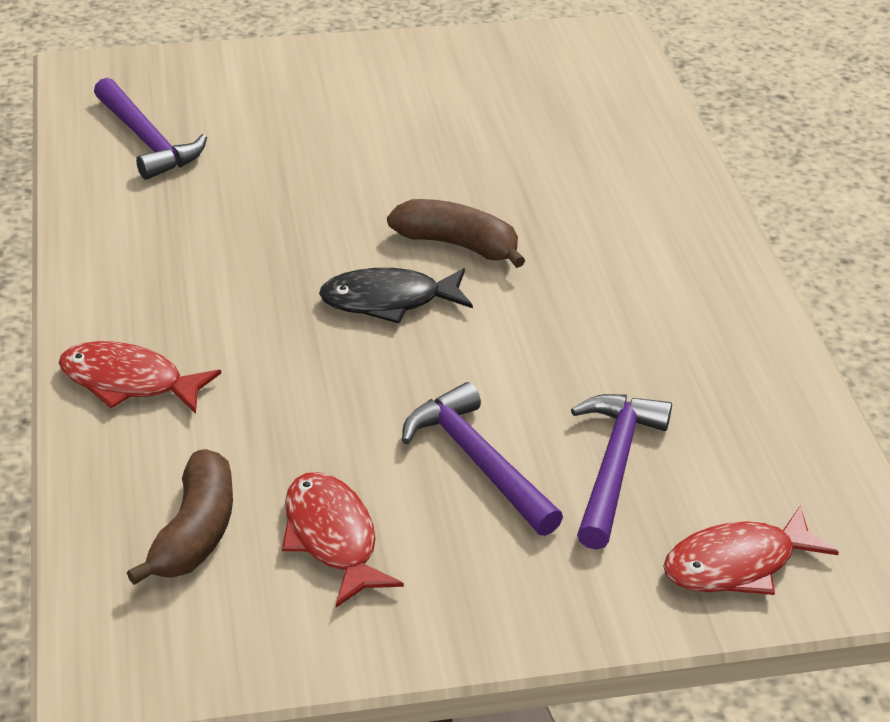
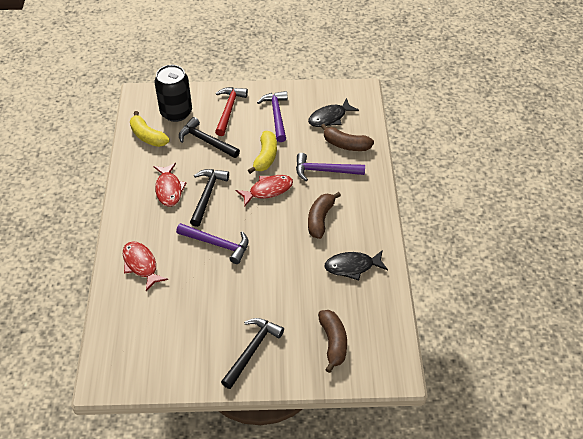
black can: none = 0 -> [155,65,192,122] = 1
black fish: [319,268,473,324] = 1 -> [308,98,359,127] [324,250,388,281] = 2
black hammer: none = 0 -> [179,117,240,158] [190,169,229,227] [221,318,284,389] = 3
brown banana: [127,449,233,585] [387,199,525,268] = 2 -> [308,192,341,239] [318,310,347,373] [321,124,374,151] = 3
red hammer: none = 0 -> [215,87,248,136] = 1
yellow banana: none = 0 -> [130,111,170,147] [248,131,277,174] = 2

